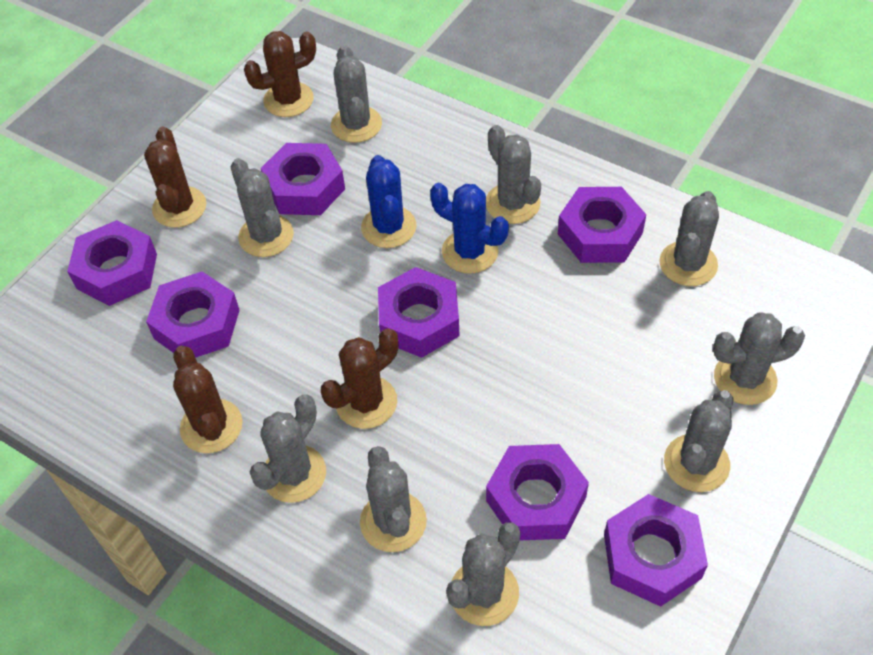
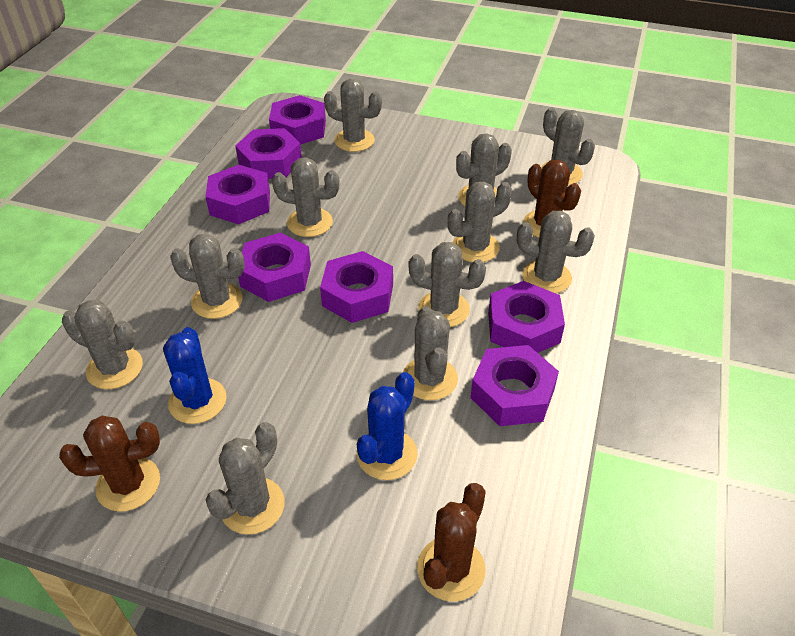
brown cactus: [144,126,206,227] [173,346,243,453] [244,31,316,117] [321,328,398,429] = 4 -> [59,416,160,512] [417,483,486,602] [523,160,581,238] = 3
grey cactus: [231,158,294,257] [250,394,326,503] [331,45,382,143] [360,446,427,552] [446,522,521,626] [486,125,541,224] [659,191,719,286] [664,390,734,492] [713,312,805,405] = 9 -> [62,300,143,389] [170,234,245,319] [205,422,285,535] [272,157,340,237] [324,79,382,152] [403,306,458,400] [409,242,486,327] [448,181,512,262] [456,133,512,206] [517,211,595,293] [541,108,595,186] = 11

